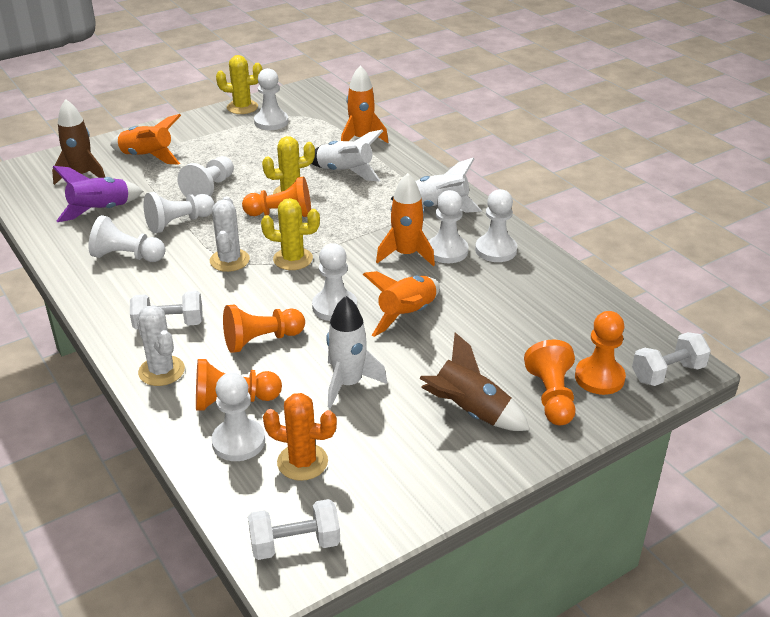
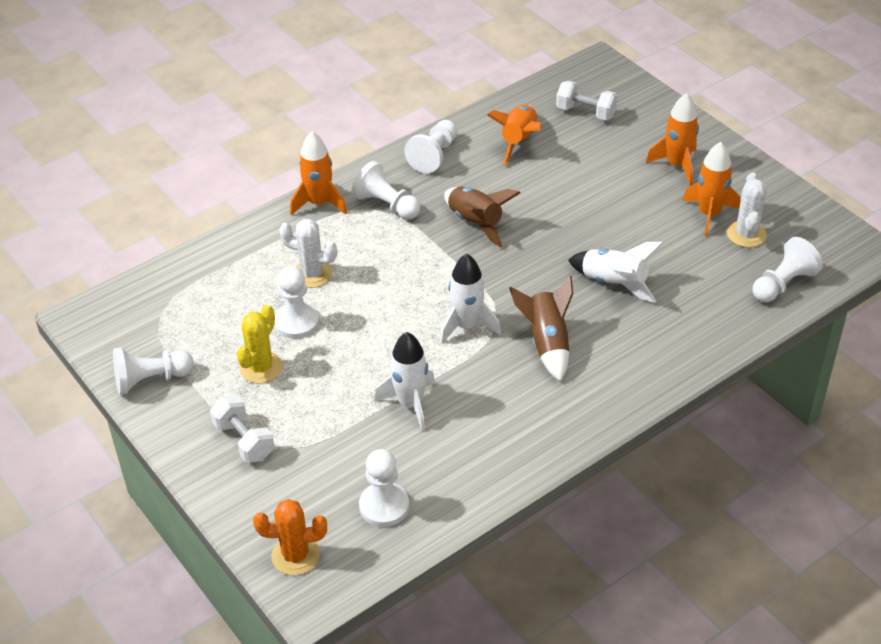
orange pawn: [196,359,282,410] [223,304,305,353] [242,177,311,217] [524,340,576,425] [575,311,626,395] = 5 -> none = 0
purple rocket: [53,166,143,222] = 1 -> none = 0
white dumbbell: [130,291,203,329] [248,499,340,560] [632,332,711,386] = 3 -> [210,396,274,463] [556,81,618,120] = 2
white pawn: [88,215,166,262] [143,192,215,233] [178,156,234,198] [211,372,265,461] [254,68,288,130] [312,243,357,321] [428,190,469,263] [475,189,517,262] = 8 -> [113,348,194,395] [275,266,319,339] [352,161,421,219] [359,449,409,527] [404,120,457,173] [752,237,823,302] = 6
yellow cactus: [216,55,262,114] [261,198,320,270] [262,136,315,194] = 3 -> [236,305,283,384] = 1

